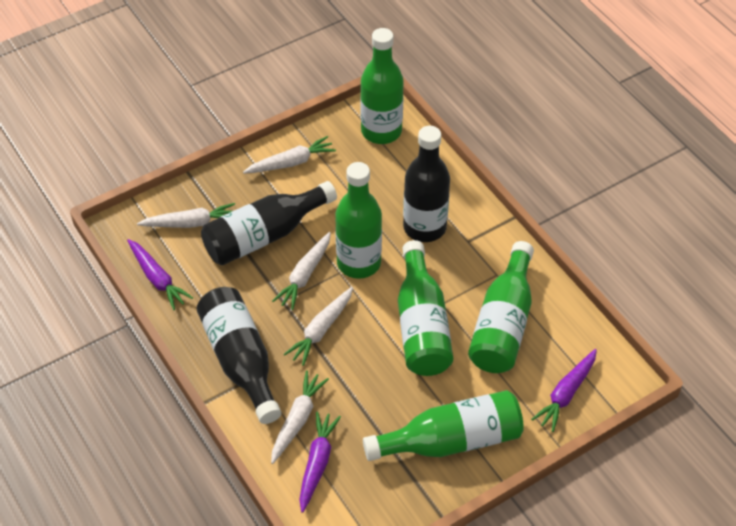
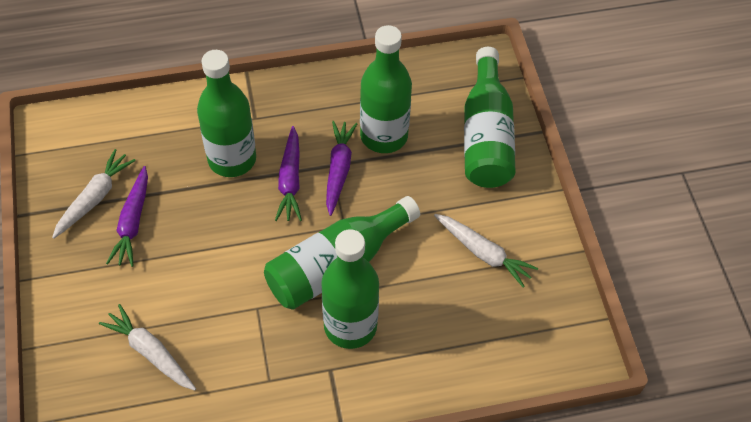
black bottle: [196,287,281,424] [201,181,337,265] [403,126,450,242] = 3 -> none = 0
white carrot: [137,203,235,228] [243,136,336,174] [271,371,329,464] [272,232,331,310] [283,287,353,366] = 5 -> [52,149,136,239] [99,304,196,391] [434,214,538,288] = 3

